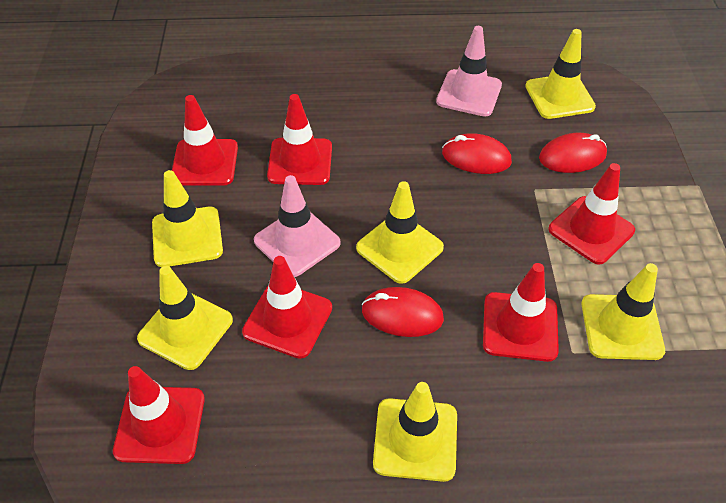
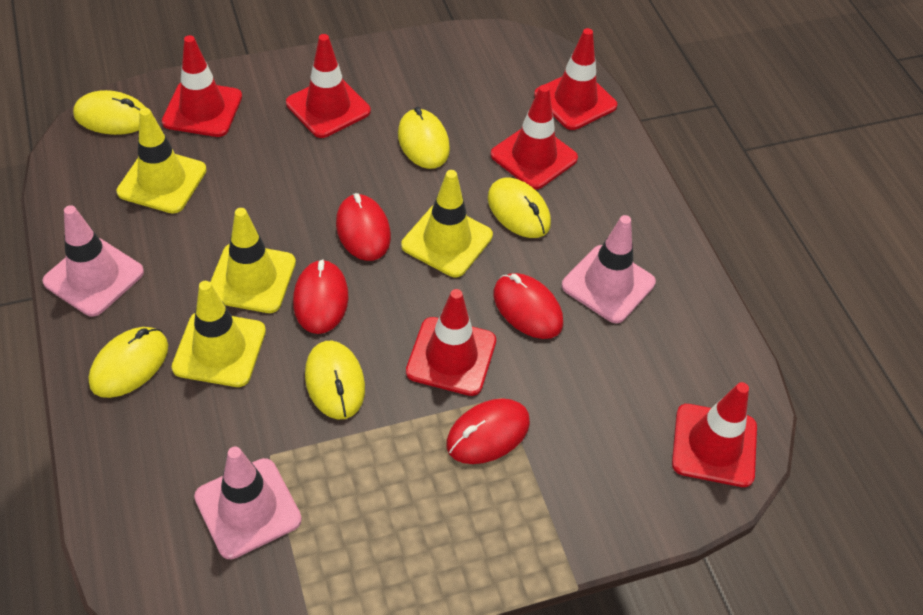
pink traffic cone: [254,175,341,277] [436,26,502,117] = 2 -> [42,205,144,317] [194,447,302,559] [562,215,656,323] = 3
red mouse: [362,287,444,337] [442,133,512,174] [539,133,607,173] = 3 -> [293,259,348,334] [336,193,391,261] [446,398,530,464] [493,273,563,339] = 4
yellow mouse: none = 0 -> [73,90,146,135] [89,327,168,398] [305,341,365,419] [398,107,450,169] [488,178,551,238] = 5
yellow traffic cone: [137,266,233,370] [152,170,223,267] [356,181,444,284] [373,382,457,482] [525,29,596,119] [581,263,665,360] = 6 -> [117,108,207,214] [172,281,266,387] [210,208,296,313] [401,170,493,277] = 4

